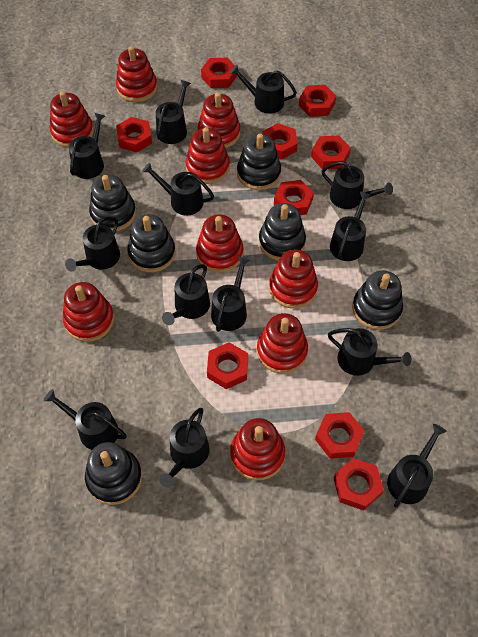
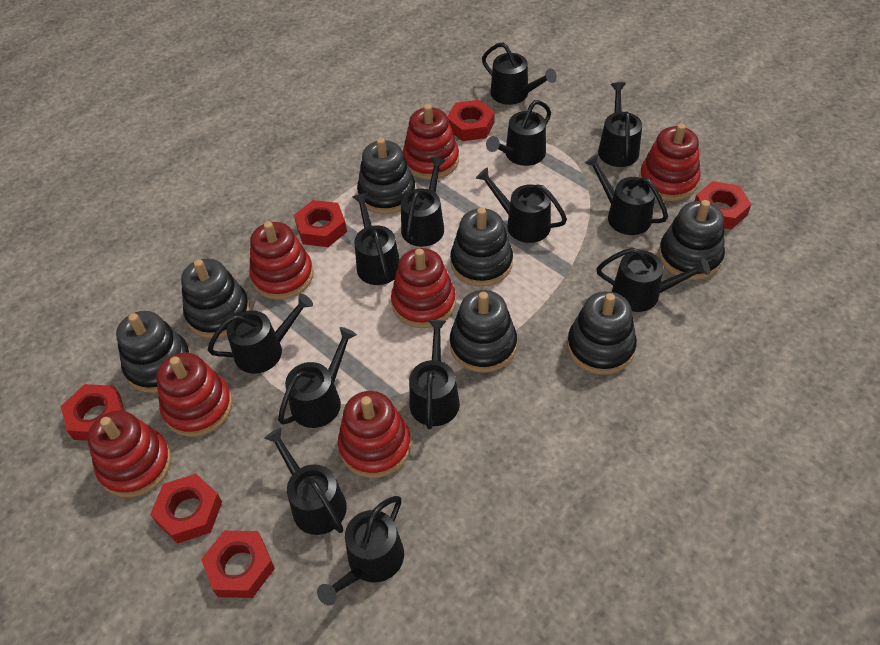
black stacking toy: [85,442,142,505] [89,174,136,231] [127,214,176,272] [237,134,281,190] [259,203,306,261] [352,270,403,330] = 6 -> [116,311,191,393] [181,259,250,338] [357,138,416,214] [450,208,513,287] [450,290,517,373] [567,291,637,375] [659,200,725,280] = 7
red nut: [116,117,152,152] [201,58,237,88] [207,342,248,389] [262,123,298,160] [274,180,314,215] [299,85,336,117] [311,136,351,169] [315,412,364,459] [334,458,384,510] = 9 -> [61,384,125,441] [150,474,222,544] [201,531,275,598] [294,200,347,247] [447,100,495,141] [695,181,751,230] = 6
red stacking toy: [50,91,94,148] [63,282,114,342] [116,46,157,102] [186,127,230,184] [196,215,243,273] [198,92,240,148] [230,418,286,480] [257,313,308,374] [269,250,318,309] = 9 -> [87,410,171,497] [156,352,233,437] [249,221,314,300] [338,391,411,478] [391,248,456,328] [403,104,459,180] [639,123,701,201] = 7

